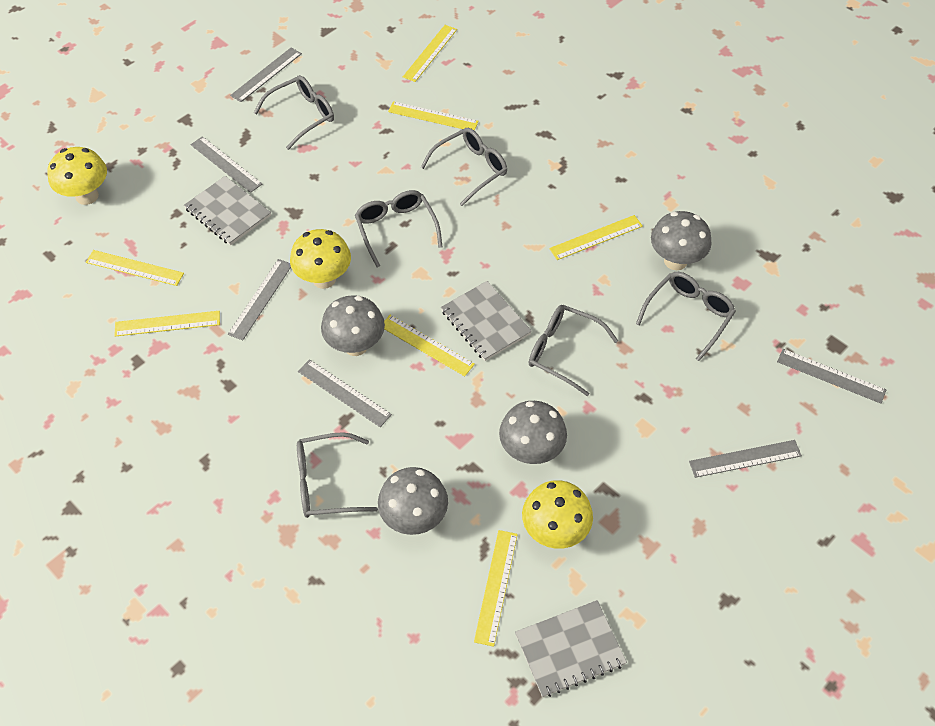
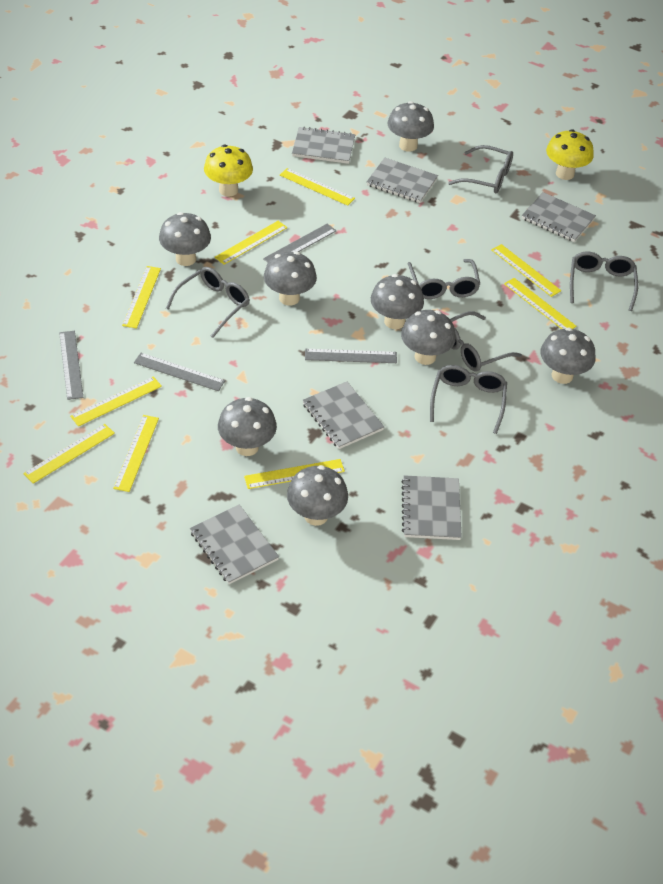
grey mushroom: [321,295,385,356] [378,467,448,535] [499,401,567,464] [651,211,712,270] = 4 -> [159,212,211,266] [218,397,277,456] [264,251,317,306] [287,465,348,526] [371,274,424,329] [387,101,434,152] [401,310,456,365] [540,327,595,384] = 8
grey notebook: [184,176,271,245] [441,281,532,361] [515,600,627,697] = 3 -> [190,504,279,584] [292,126,355,164] [302,382,384,449] [367,158,438,203] [401,475,462,540] [522,192,596,242] = 6
grey ruler: [190,136,262,193] [228,259,291,340] [230,47,302,102] [298,359,392,427] [689,440,802,478] [777,349,886,404] = 6 -> [59,331,83,400] [134,353,225,391] [263,224,336,263] [305,349,397,363] = 4
yellow mushroom: [47,147,107,205] [290,229,351,289] [522,480,593,549] = 3 -> [204,145,253,197] [546,129,594,180] = 2
yellow ruler: [86,250,184,286] [114,311,220,337] [384,315,475,376] [388,101,479,131] [403,25,457,82] [474,530,518,647] [549,215,643,260] = 7 -> [23,424,115,484] [70,377,162,427] [113,415,159,492] [122,266,161,329] [215,221,288,265] [244,459,345,489] [280,168,355,206] [491,244,561,297] [504,278,577,329] = 9

